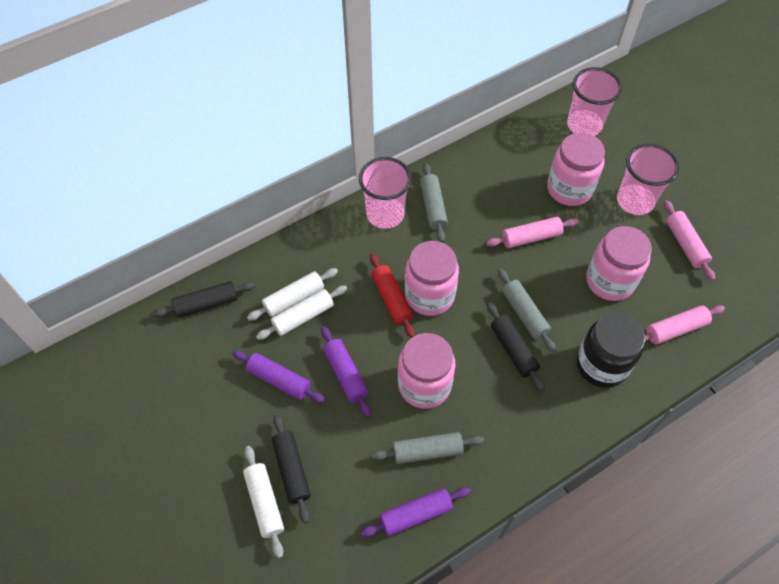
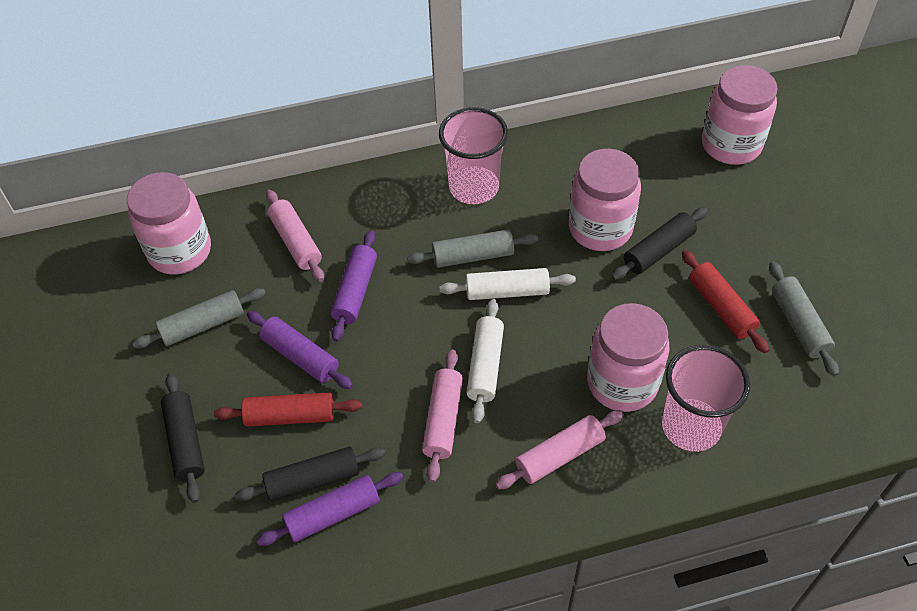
black jar: [576,312,645,388] = 1 -> none = 0
pink cup: [359,157,412,229] [567,67,622,136] [617,144,679,215] = 3 -> [439,107,508,204] [662,345,750,452] = 2
red rolling pin: [370,254,415,338] = 1 -> [214,392,362,427] [682,250,769,353] = 2
white rolling pin: [243,446,284,558] [247,268,338,321] [256,285,347,340] = 3 -> [439,268,576,300] [466,299,504,423] = 2

